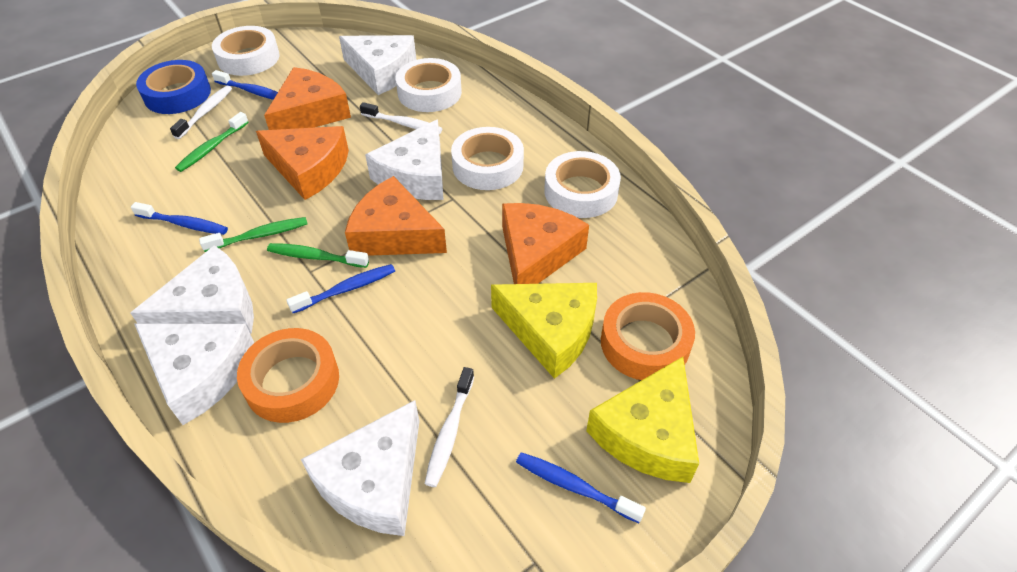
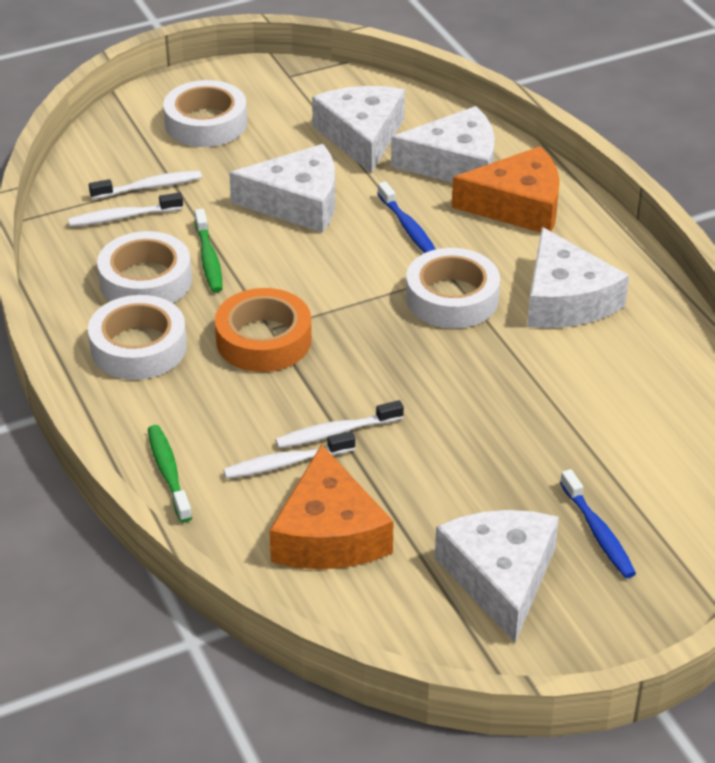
blue tape: [136,60,211,114] = 1 -> none = 0
blue toothbrush: [131,202,228,235] [212,70,278,100] [286,264,395,313] [516,452,646,523] = 4 -> [377,181,436,253] [560,469,636,578] = 2
green toothbrush: [175,112,249,172] [199,217,308,252] [267,243,369,268] = 3 -> [148,425,192,522] [194,209,223,293] = 2
orange cheese: [256,126,349,200] [264,67,351,130] [345,176,447,256] [502,203,589,284] = 4 -> [269,444,393,569] [452,146,560,233] = 2
orange tape: [237,328,339,423] [601,292,695,380] = 2 -> [215,288,312,372] = 1
white toothbrush: [170,86,232,139] [360,102,443,134] [424,367,474,487] = 3 -> [68,192,183,227] [89,170,202,199] [223,431,355,479] [275,400,404,448] = 4
yellow cheese: [491,283,597,379] [586,357,699,483] = 2 -> none = 0

